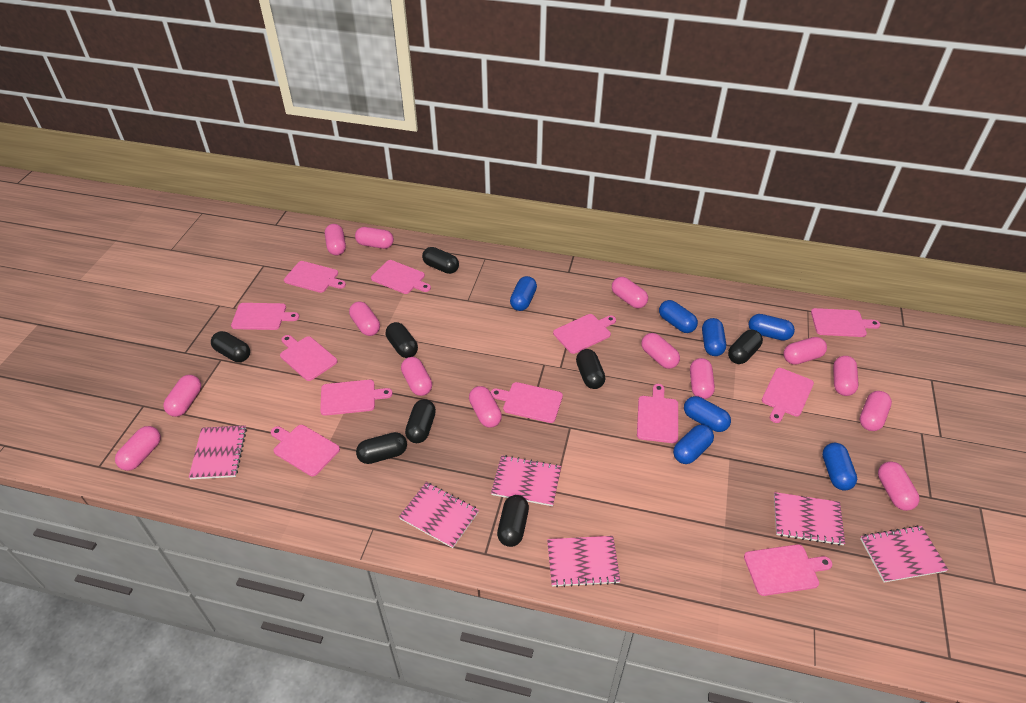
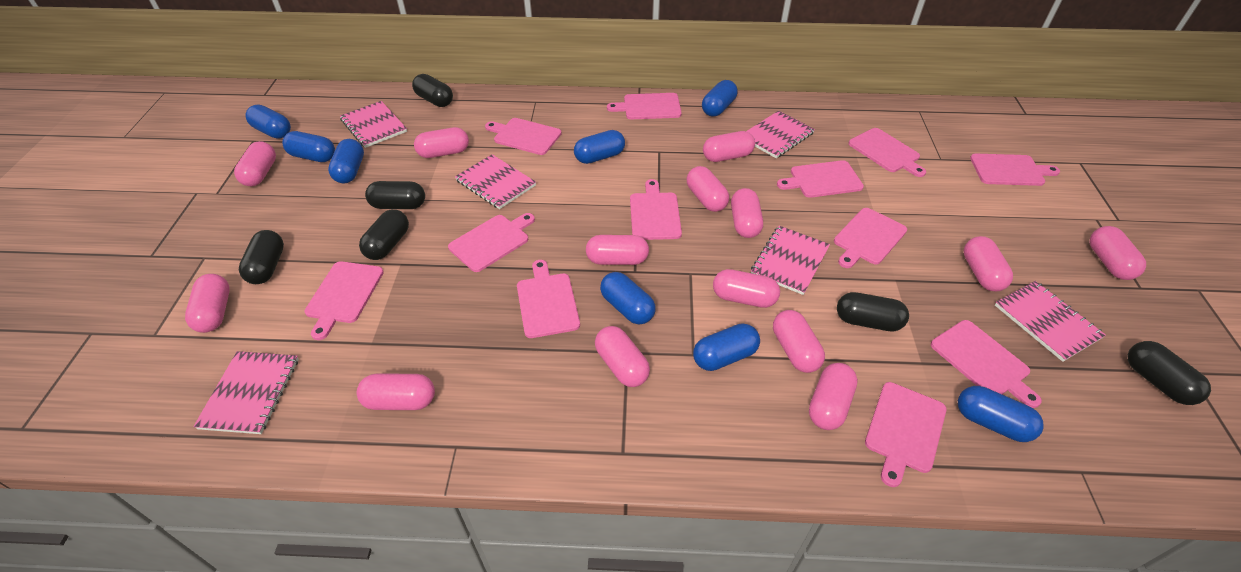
black capsule: [211,331,250,362] [356,432,407,464] [386,322,418,358] [405,399,436,443] [422,247,459,274] [497,495,529,547] [576,349,605,389] [728,330,763,364] = 8 -> [239,230,284,284] [359,209,409,260] [365,181,425,209] [412,74,453,107] [837,292,909,331] [1128,341,1211,405] = 6
blue capsule: [510,276,537,311] [659,300,698,333] [673,424,714,464] [684,396,731,432] [702,318,726,356] [749,314,795,341] [822,443,857,491] = 7 -> [245,105,291,139] [282,131,335,162] [328,139,364,183] [574,130,625,164] [600,272,656,325] [693,323,760,371] [702,80,737,116] [958,386,1044,442] = 8

